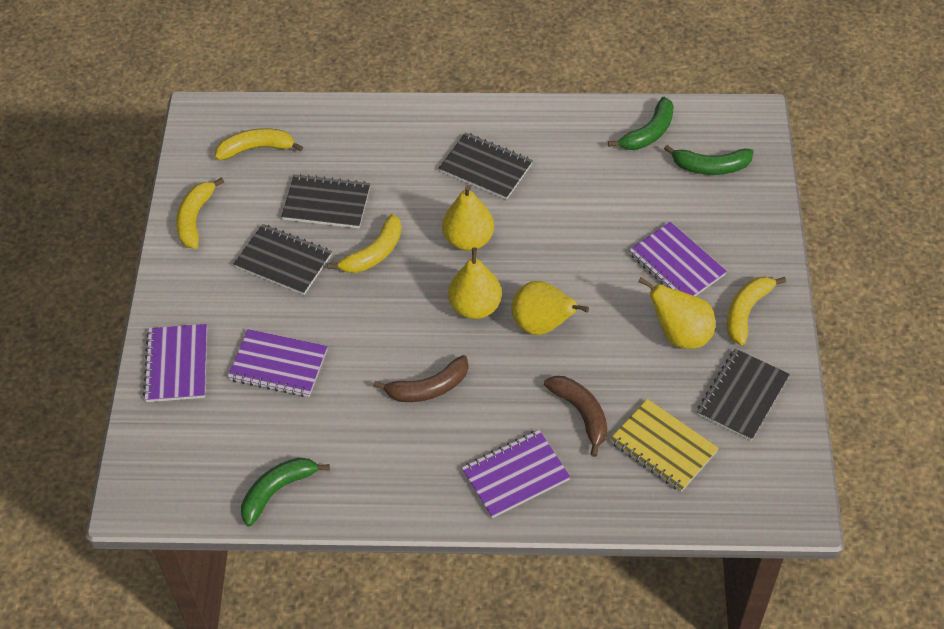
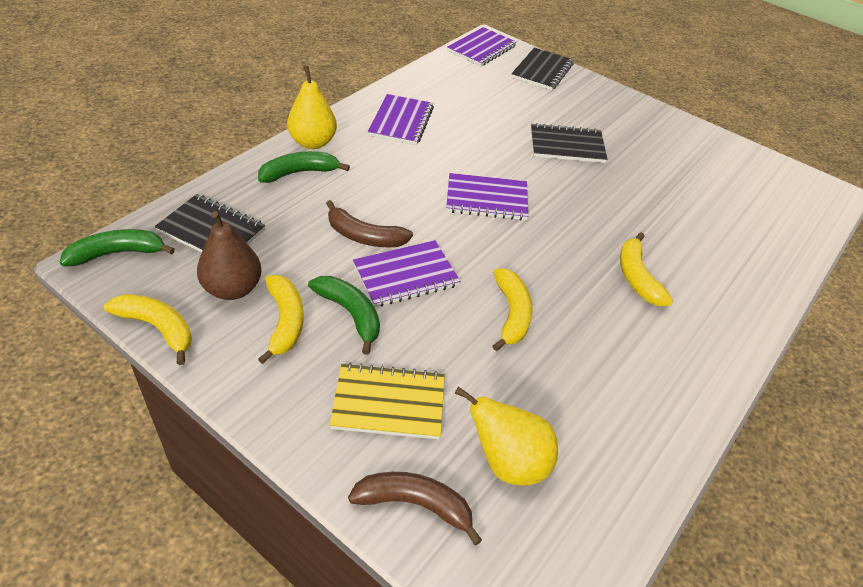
black notebook: [234,224,332,295] [281,174,370,228] [439,132,533,200] [697,349,790,441] = 4 -> [155,194,265,252] [511,48,574,90] [531,123,607,163] = 3
brown pear: none = 0 -> [197,211,262,300] = 1
yellow pear: [442,185,494,251] [448,247,502,319] [511,281,589,335] [639,277,715,349] = 4 -> [287,66,337,149] [455,387,558,486] = 2

